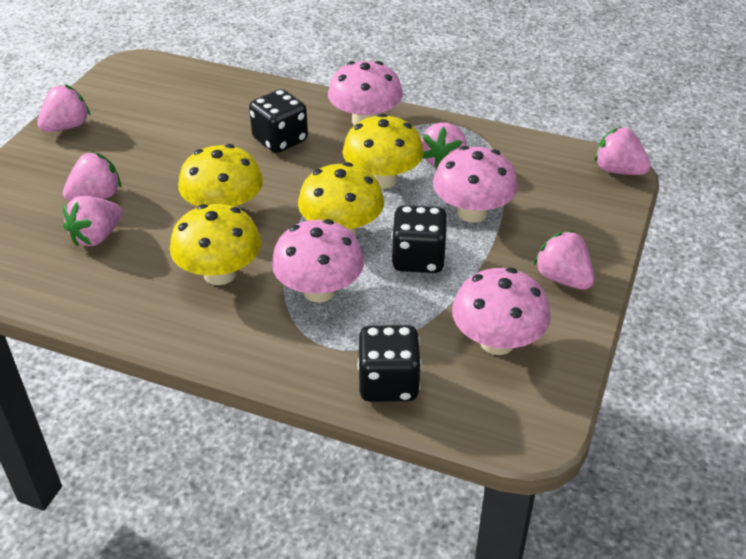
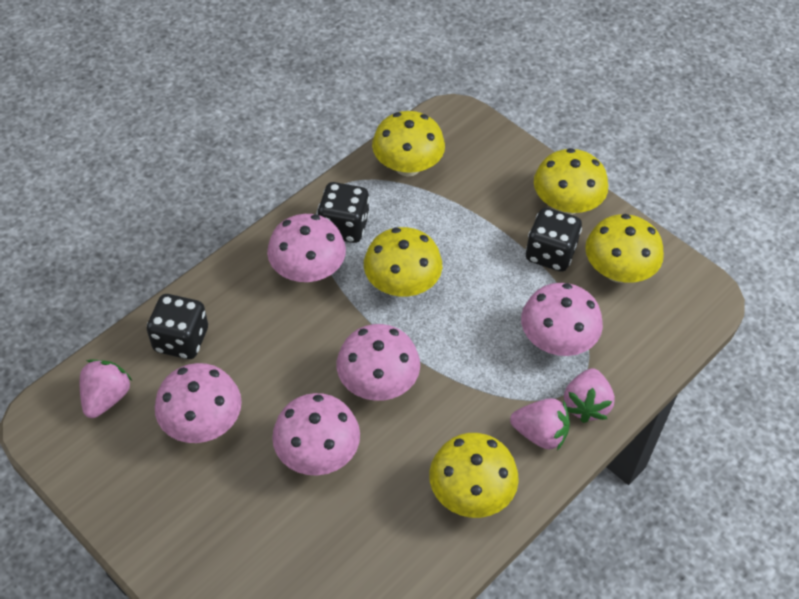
pink mushroom: [271,219,364,303] [328,61,403,125] [433,146,518,223] [452,268,551,355] = 4 -> [155,363,242,443] [267,214,346,282] [272,393,360,475] [337,324,420,401] [521,283,603,356] = 5
pink strawberry: [37,84,90,132] [63,152,121,202] [63,196,122,247] [421,122,467,169] [533,231,594,290] [594,127,651,175] = 6 -> [80,360,132,418] [510,398,570,451] [564,368,615,423] = 3
yellow mushroom: [170,204,261,285] [178,144,263,209] [298,162,384,236] [343,114,424,189] = 4 -> [364,227,442,296] [372,111,445,176] [429,433,519,518] [534,148,608,215] [585,214,664,283] = 5

